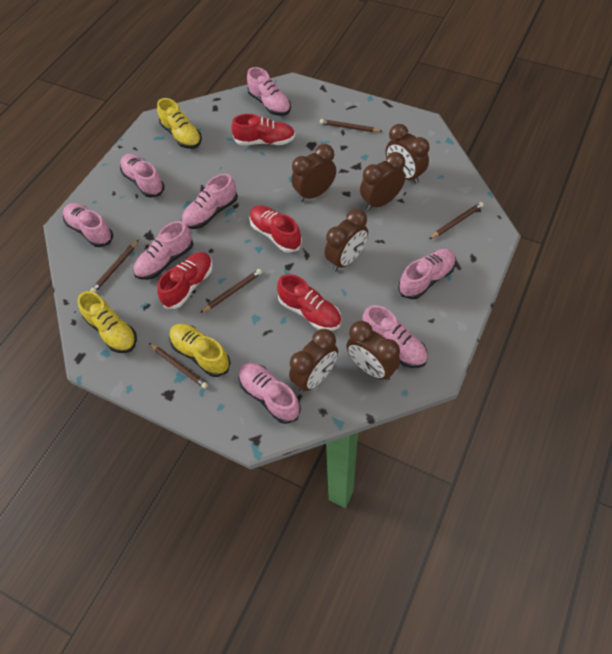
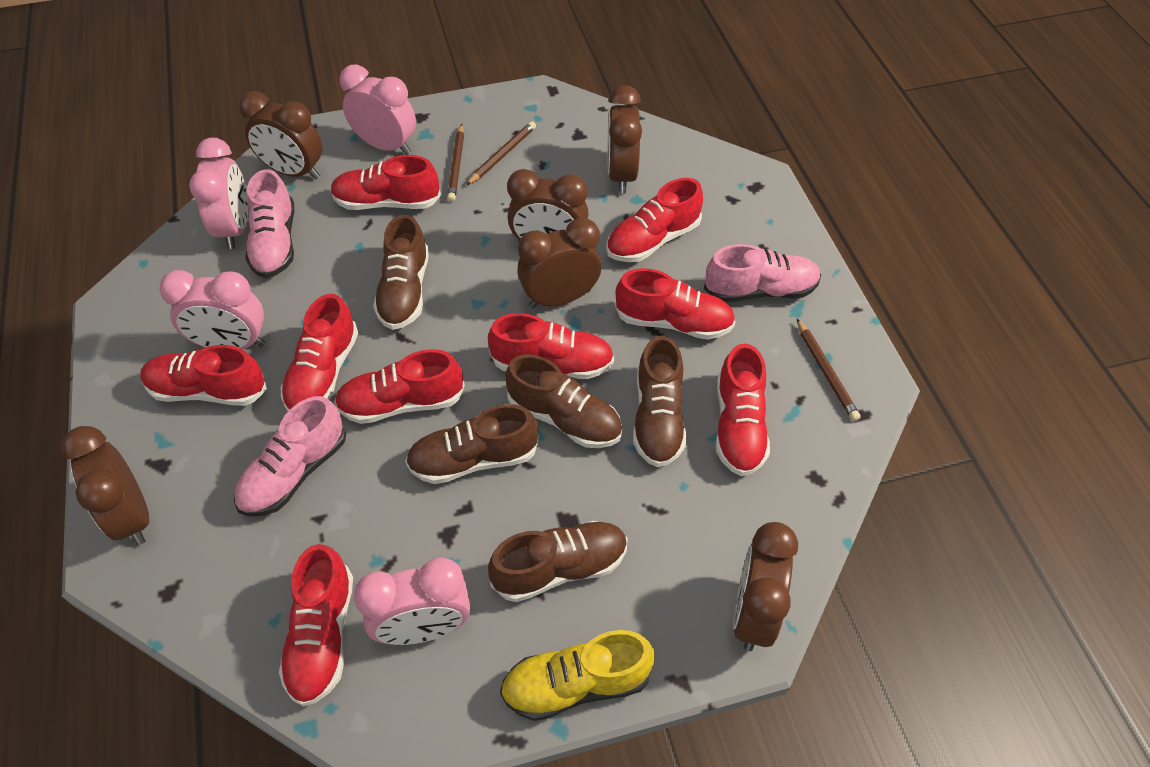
brown pencil: [90,240,139,293] [149,343,208,389] [200,269,262,313] [320,119,382,132] [429,202,484,239] = 5 -> [447,124,464,202] [466,121,536,185] [797,319,861,421] = 3
brown shoe: none = 0 -> [373,215,429,330] [405,404,539,484] [488,521,628,602] [505,354,622,448] [633,336,686,467] = 5
pink clock: none = 0 -> [159,270,265,349] [189,138,248,249] [340,65,416,155] [354,557,470,645] = 4
pink shoe: [63,203,113,247] [120,154,165,198] [133,221,193,280] [181,174,238,229] [238,363,301,424] [247,67,291,116] [363,305,428,368] [398,249,456,299] = 8 -> [234,396,346,517] [245,169,294,278] [704,244,821,302] = 3
red shoe: [157,252,213,309] [231,114,295,145] [249,205,302,253] [277,274,341,331] = 4 -> [140,345,267,406] [279,544,353,707] [281,294,358,412] [330,155,441,210] [334,349,465,424] [488,313,614,379] [606,178,703,262] [615,268,735,340] [716,343,770,476] = 9
yellow shoe: [78,291,137,353] [157,98,202,149] [169,324,231,377] = 3 -> [500,630,655,721] = 1

